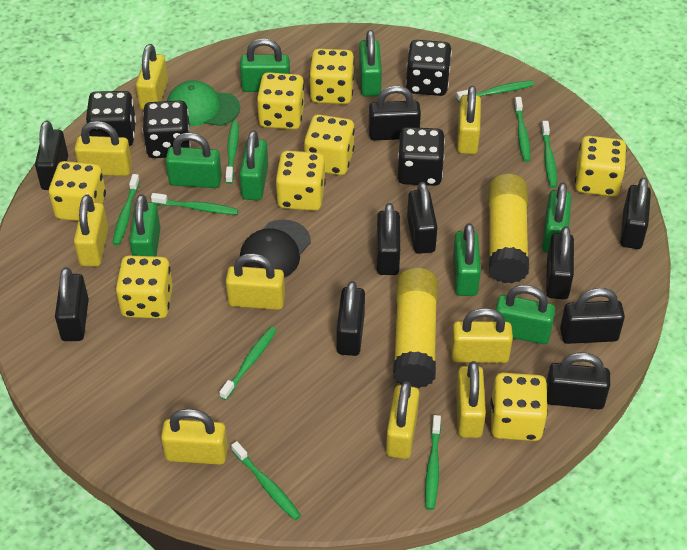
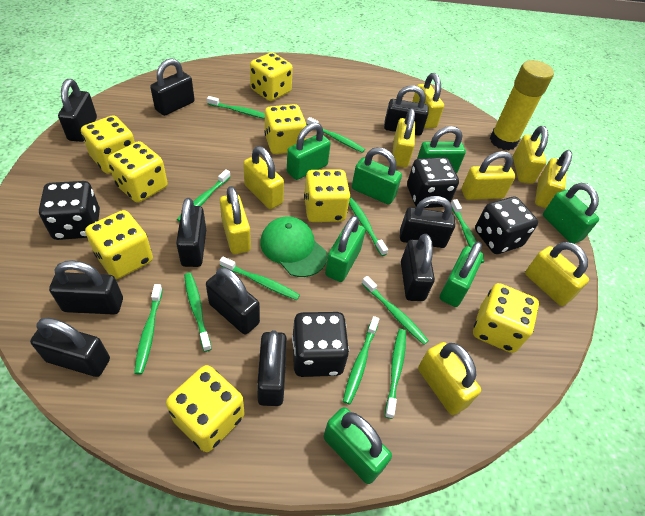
black cap: [240,220,311,278] = 1 -> none = 0
green padlock: [129,194,160,257] [166,133,222,188] [239,130,268,201] [240,38,290,92] [359,30,382,97] [453,223,481,296] [494,285,555,344] [542,183,571,253] = 8 -> [287,122,331,180] [323,407,392,484] [325,215,366,282] [352,147,402,205] [417,126,466,173] [440,241,483,307] [543,183,599,244] = 7
green toothbrush: [112,174,140,245] [151,193,238,215] [219,327,277,400] [225,121,239,184] [231,441,301,520] [425,415,441,510] [456,80,534,102] [514,97,530,162] [541,121,557,188] = 9 -> [134,284,163,374] [177,169,231,222] [184,273,212,352] [207,96,265,119] [220,257,300,300] [307,117,365,153] [343,316,379,405] [349,197,388,256] [362,276,429,345] [385,329,406,419] [451,199,484,263] = 11
yellow glue stick: [393,268,438,388] [488,174,529,283] = 2 -> [490,60,554,150] = 1

